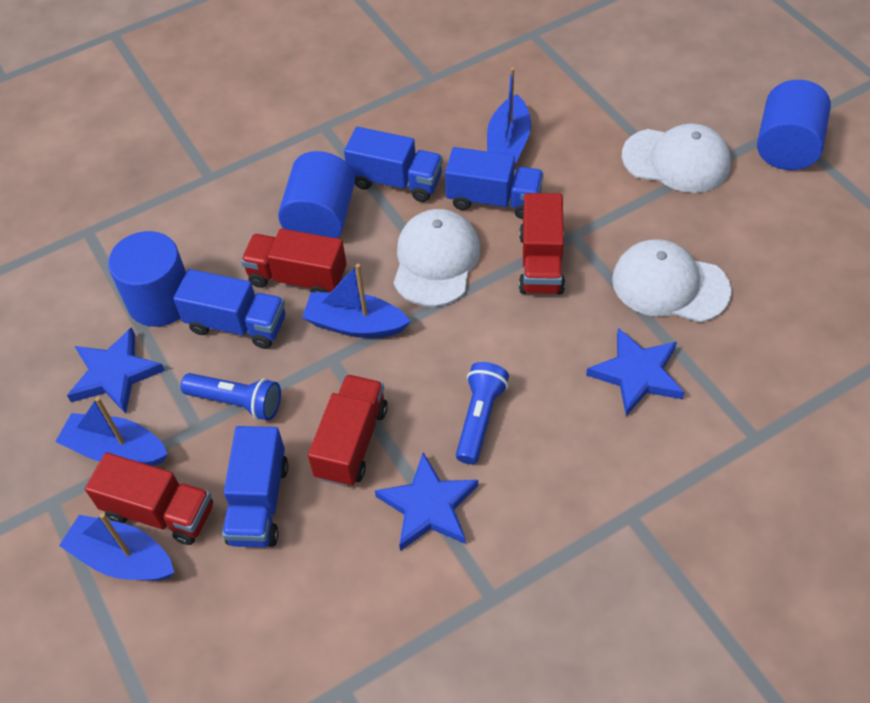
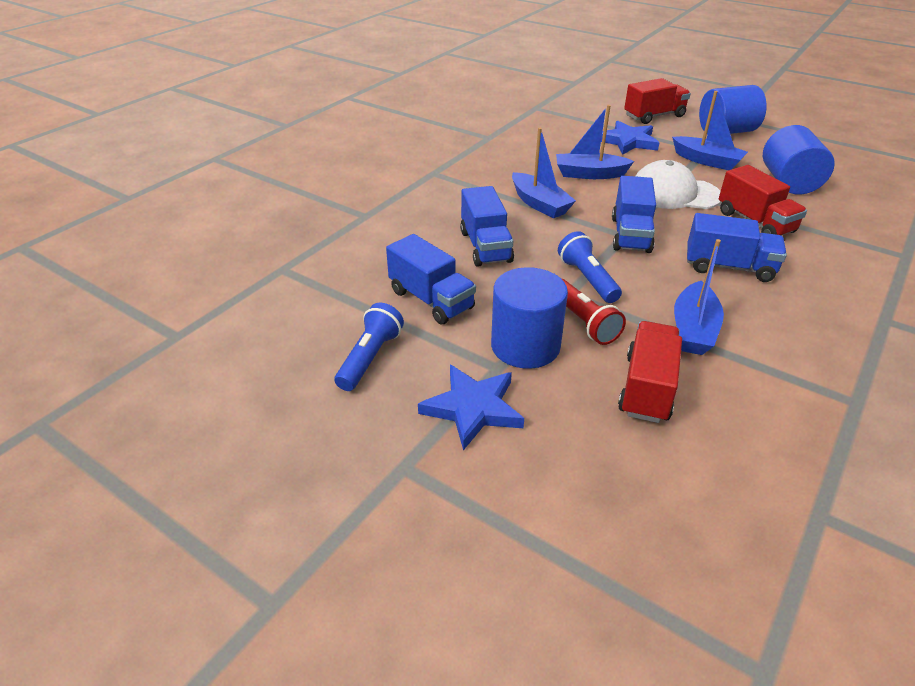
blue star: [67,327,165,414] [375,453,478,551] [586,328,685,416] = 3 -> [418,365,524,450] [601,121,660,155] = 2
red flashlight: none = 0 -> [562,279,626,345] = 1
red truck: [85,453,213,545] [241,228,347,292] [308,374,388,487] [519,193,565,295] = 4 -> [618,321,682,423] [624,78,691,124] [719,165,807,236] = 3
white cap: [394,209,480,307] [612,239,731,322] [622,123,731,193] = 3 -> [635,160,721,209] = 1

